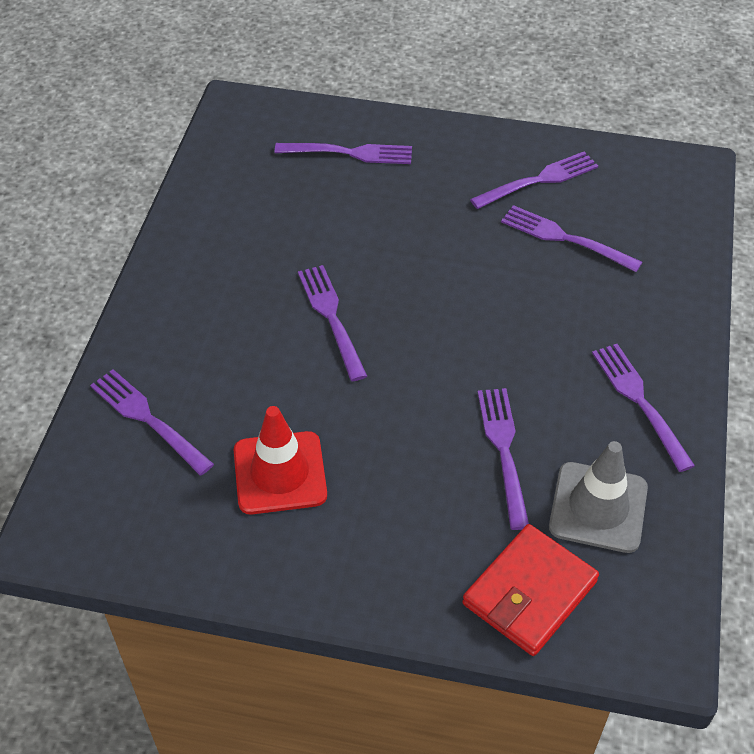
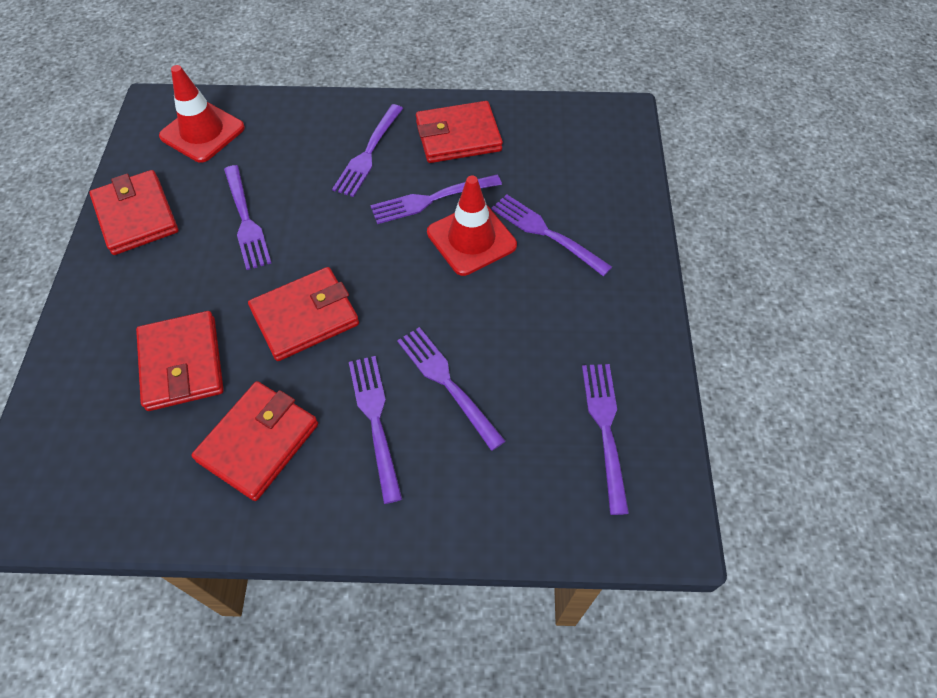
grey traffic cone: [549,441,648,553] = 1 -> none = 0
red traffic cone: [234,406,327,514] = 1 -> [159,65,245,163] [427,176,517,276] = 2
red wallet: [462,524,599,656] = 1 -> [89,170,178,255] [136,311,224,411] [191,381,318,501] [248,267,359,361] [416,101,503,163] = 5

